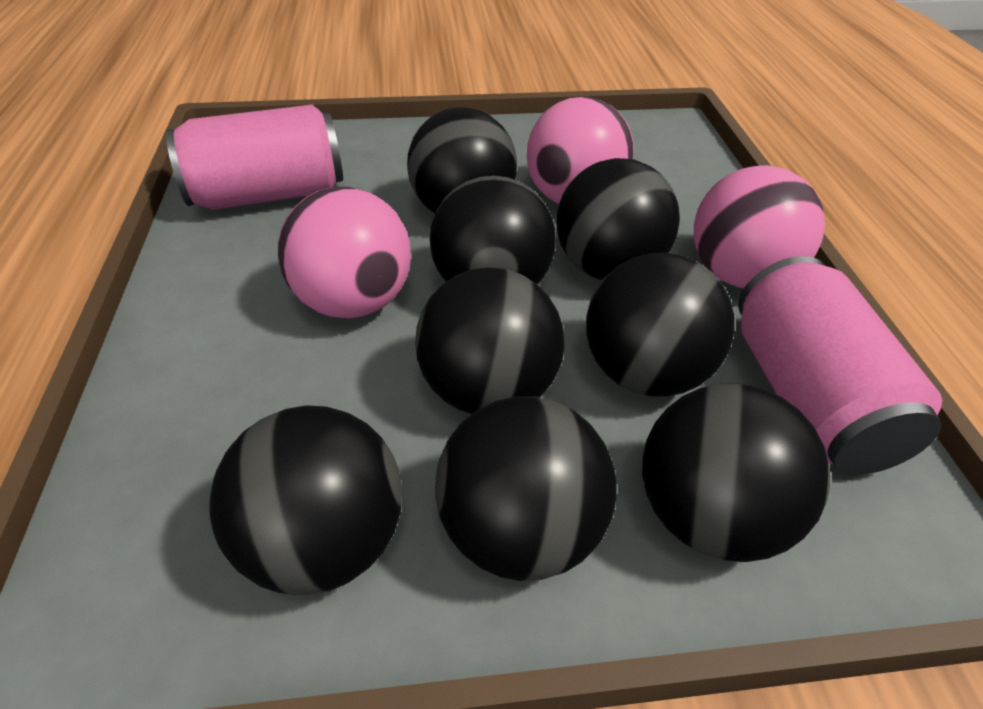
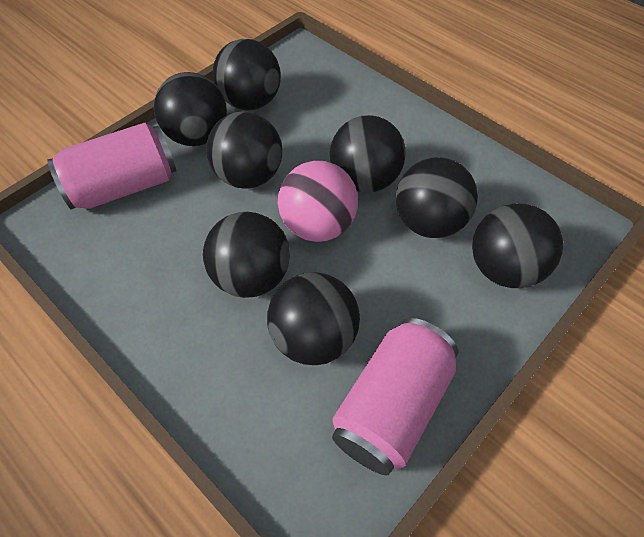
pink ball: [278,187,411,319] [527,97,634,204] [694,165,825,288] = 3 -> [278,161,358,242] = 1

